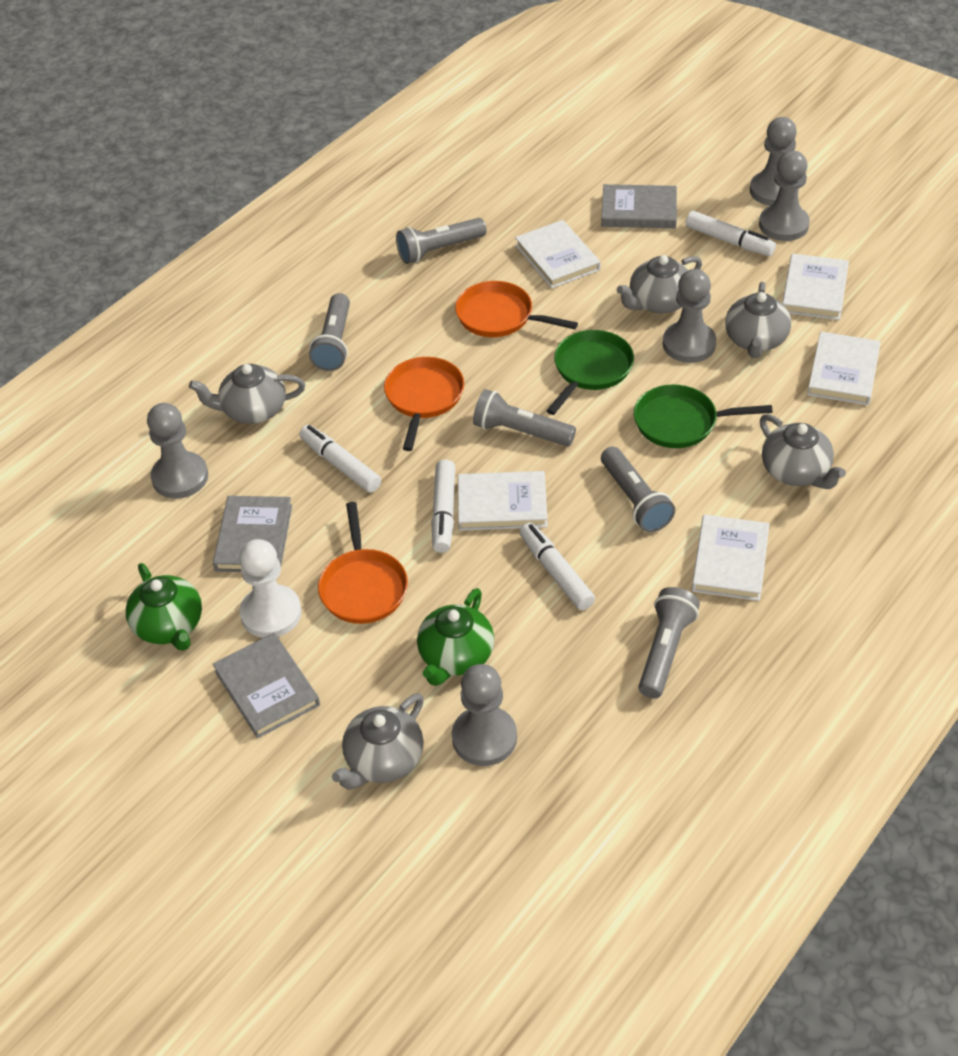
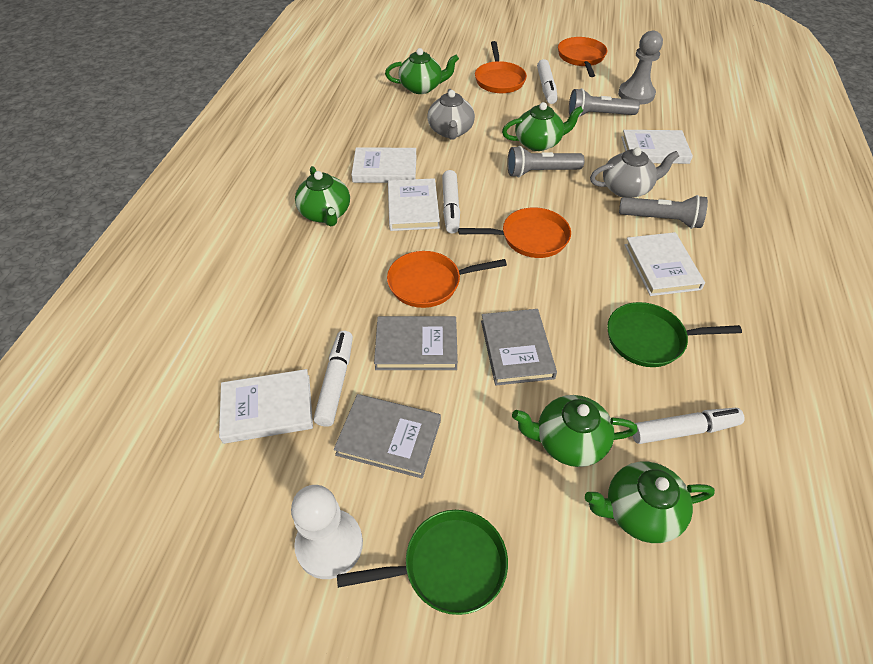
green teapot: [126,563,202,651] [417,588,494,686] = 2 -> [295,166,350,226] [385,48,459,94] [502,102,583,151] [512,395,638,467] [585,462,715,543] = 5
grey flashlight: [309,293,350,371] [396,218,487,264] [473,389,576,446] [601,447,675,532] [639,587,700,699] = 5 -> [507,146,584,177] [569,88,640,118] [619,195,708,229] = 3
grey pawn: [147,403,208,499] [452,664,517,766] [663,269,716,363] [750,117,799,206] [759,151,810,241] = 5 -> [618,31,663,105] = 1
grey teapot: [189,364,305,424] [332,693,424,790] [617,255,702,314] [725,282,791,358] [760,414,846,489] = 5 -> [427,89,475,140] [590,147,679,198] = 2
orange pan: [318,502,408,624] [384,357,464,451] [455,281,578,337] = 3 -> [387,251,507,308] [458,207,571,258] [475,41,527,93] [558,37,607,77] = 4

